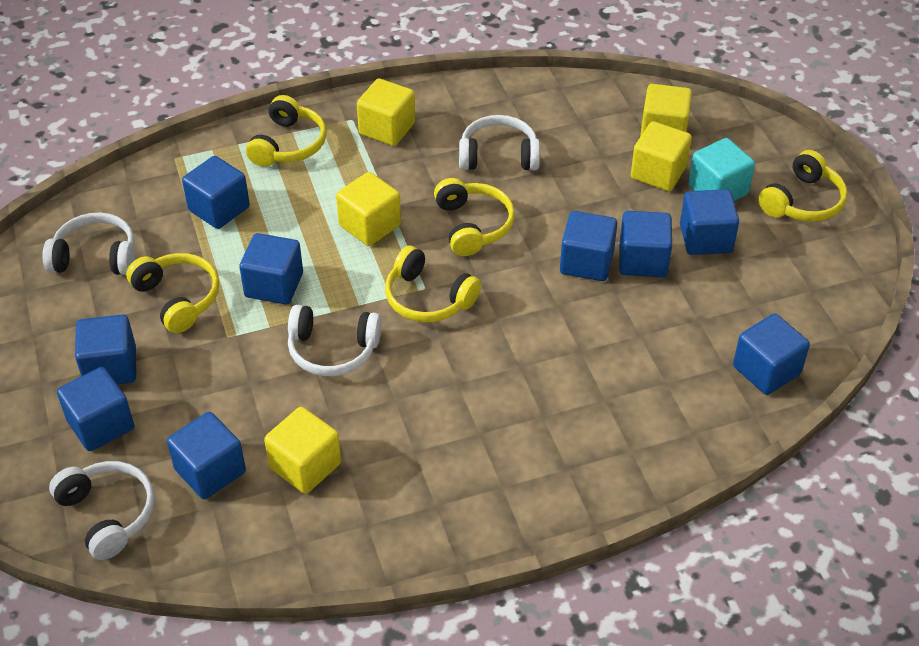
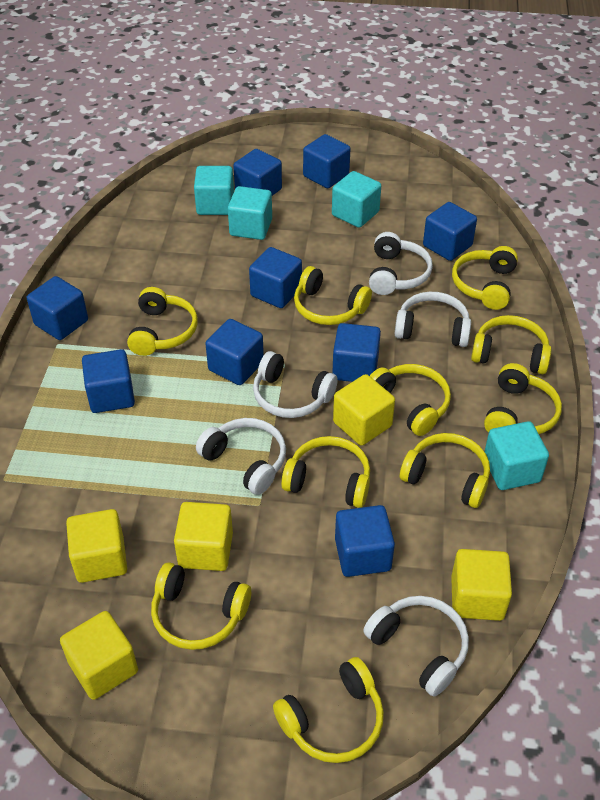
turquoise cube: [688,138,755,201] = 1 -> [194,166,234,215] [228,186,272,240] [332,171,381,228] [484,421,549,490] = 4
white headphones: [42,213,135,275] [49,461,155,560] [288,305,382,376] [459,115,540,170] = 4 -> [196,418,286,495] [253,351,338,418] [363,596,469,697] [369,232,433,295] [395,292,471,347] = 5
yellow headphones: [126,253,219,333] [246,95,327,167] [385,246,481,322] [434,178,515,256] [758,150,847,222] = 5 -> [127,287,198,356] [151,562,251,650] [273,657,384,763] [281,436,370,508] [294,266,372,325] [370,364,451,436] [400,433,490,508] [452,246,518,310] [471,315,552,374] [484,363,562,434] = 10

